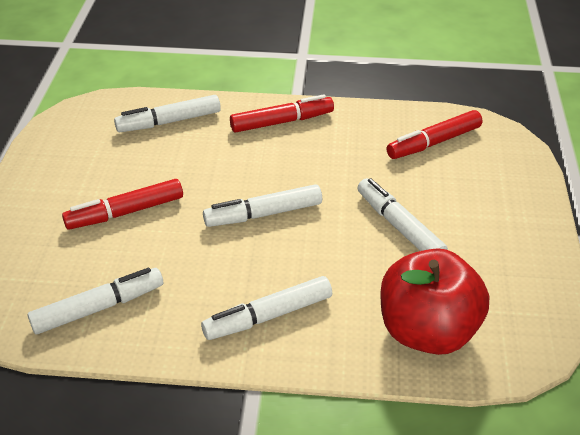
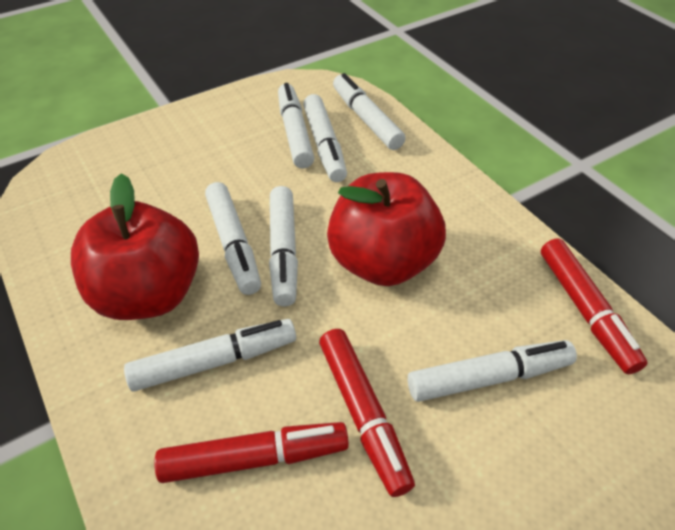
red apple: [380,248,489,355] = 1 -> [71,174,199,320] [327,172,446,286] = 2
white marker: [28,268,163,334] [114,95,221,132] [201,276,332,340] [203,184,322,227] [357,178,448,251] = 5 -> [124,319,296,392] [205,182,261,295] [269,186,298,306] [278,83,314,168] [303,94,347,182] [333,73,406,150] [408,340,577,402] = 7

